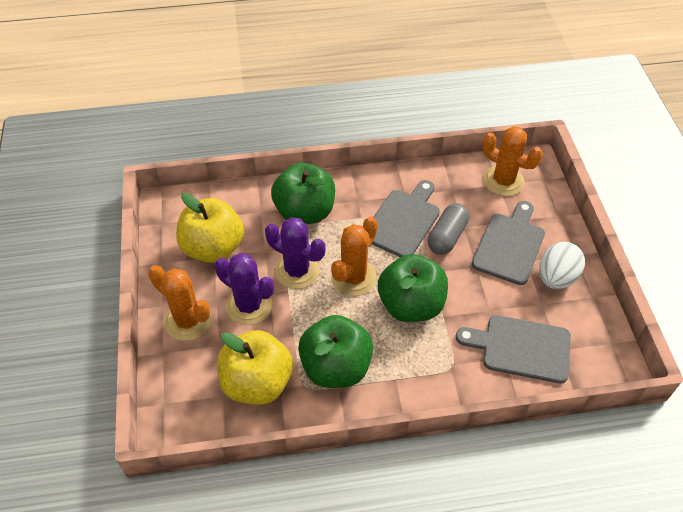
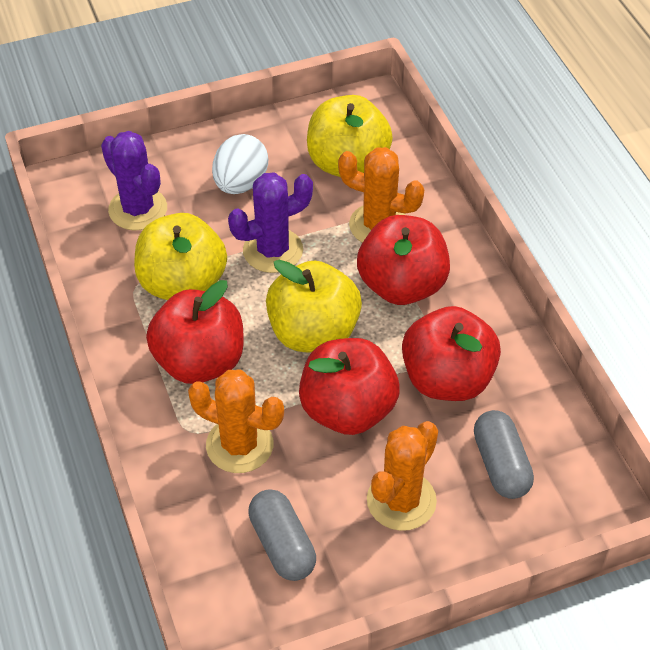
green apple: [271,163,335,225] [298,315,373,388] [378,254,448,322] = 3 -> none = 0
grey capsule: [428,203,469,255] = 1 -> [248,489,316,581] [474,410,534,499] = 2
grey cutting board: [372,180,440,257] [456,315,571,384] [472,201,545,285] = 3 -> none = 0
red apple: none = 0 -> [146,280,243,384] [299,338,399,435] [357,215,450,305] [402,306,501,401] = 4
yellow apple: [176,193,244,263] [217,330,293,405] = 2 -> [134,213,227,300] [266,260,362,353] [307,95,393,177] = 3

